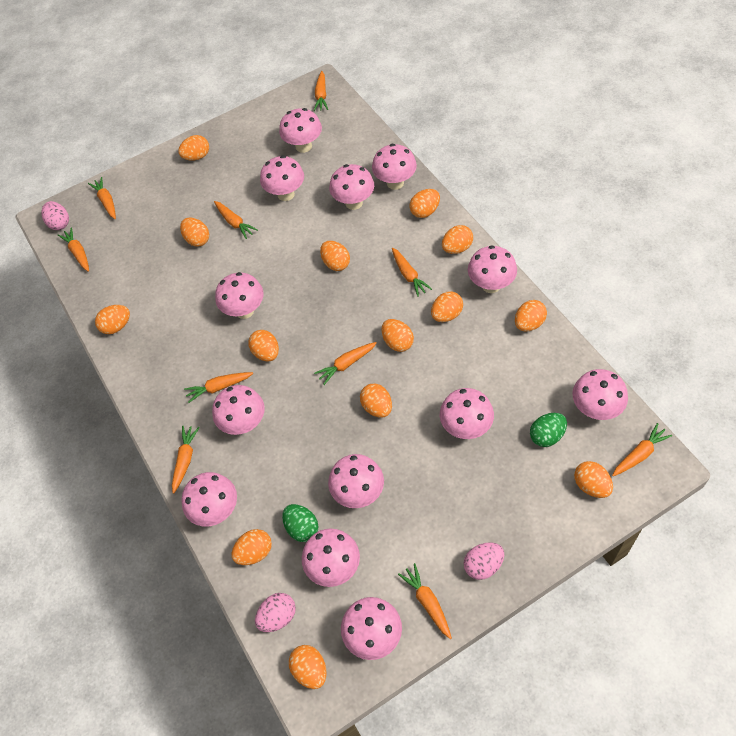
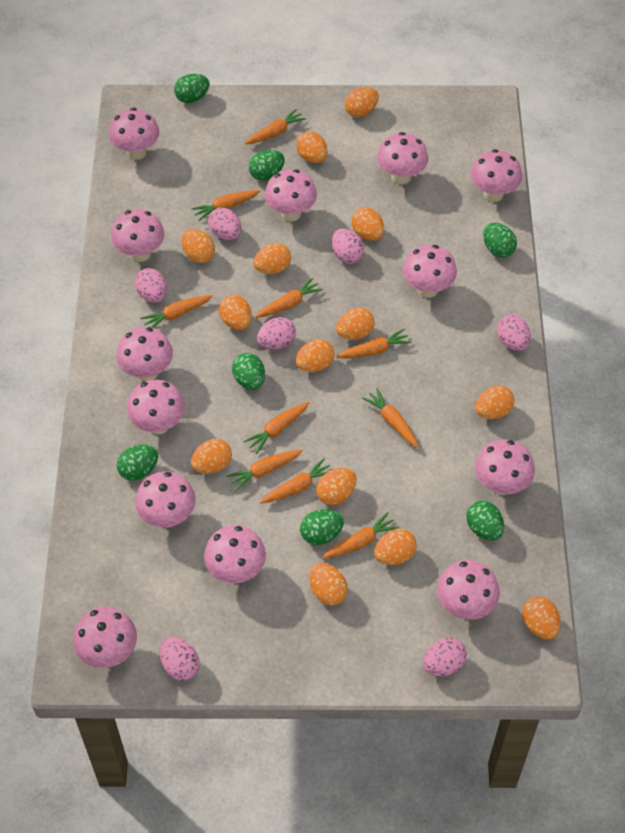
green egg: [282,504,319,542] [530,413,567,447] = 2 -> [117,445,158,481] [174,74,210,103] [232,353,265,390] [249,150,285,181] [300,509,344,545] [466,501,504,541] [483,223,517,258] = 7
pink egg: [41,201,69,230] [255,593,296,632] [463,542,504,580] = 3 -> [134,268,167,303] [160,637,199,681] [208,208,242,240] [257,317,296,350] [332,229,364,264] [423,638,467,676] [497,315,531,351] = 7

